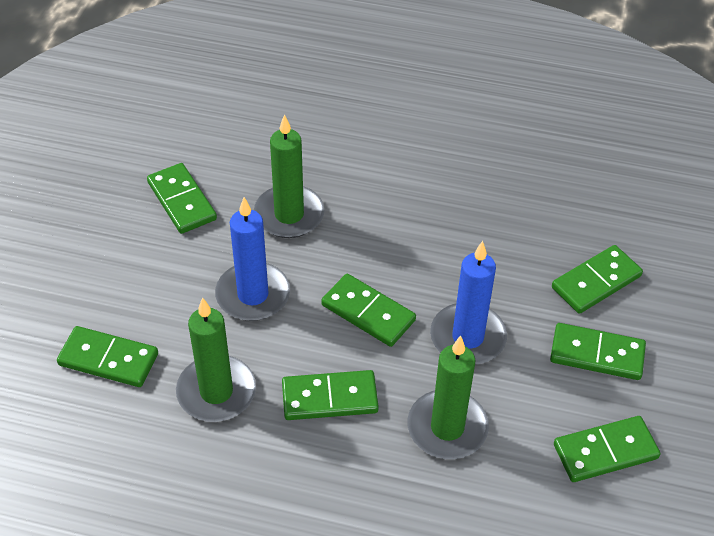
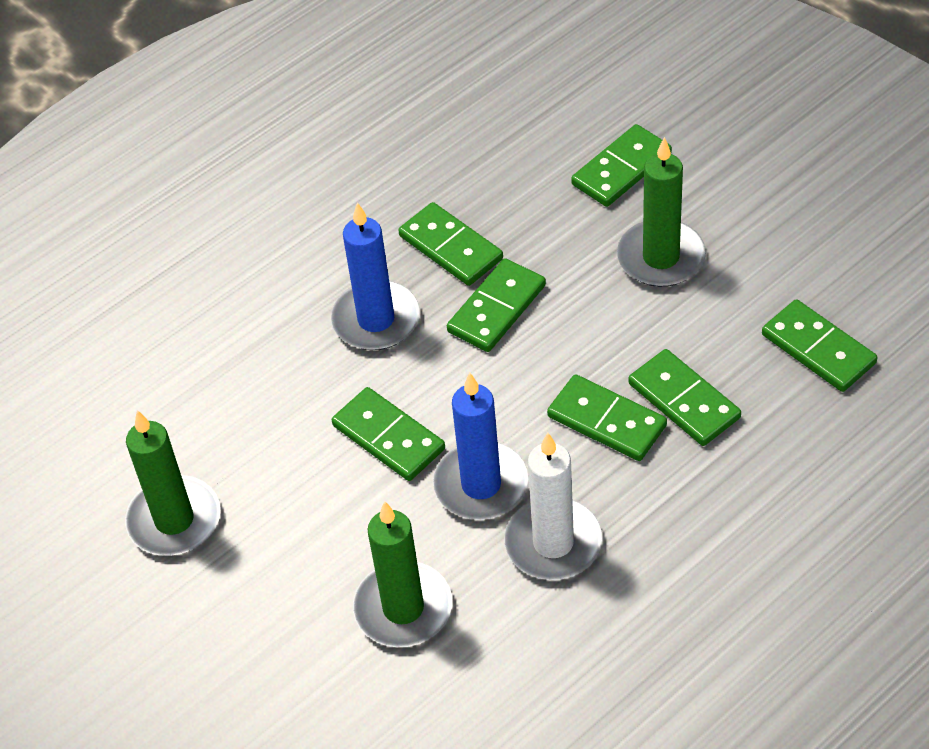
white candle: none = 0 -> [504,433,603,580] = 1

